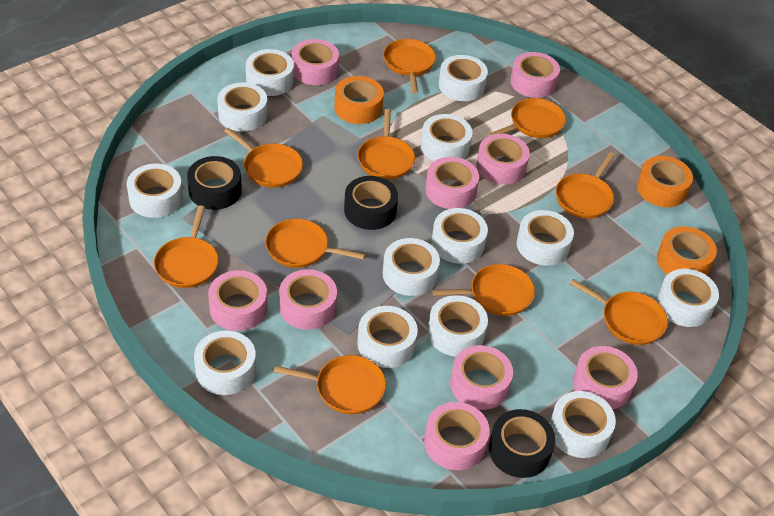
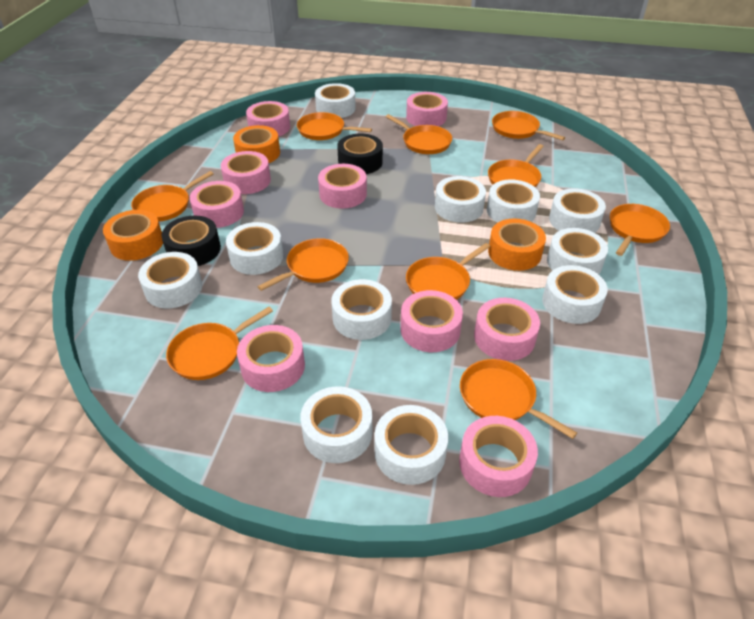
black tape: [187,156,242,210] [344,176,398,230] [489,409,555,478] = 3 -> [161,216,221,266] [337,134,383,174] = 2
white tape: [127,164,183,218] [194,330,256,395] [217,82,268,132] [246,49,294,96] [357,306,418,368] [383,238,440,296] [421,114,473,161] [428,295,488,357] [431,208,488,264] [439,55,488,101] [516,210,574,266] [550,391,616,458] [657,269,719,327] = 13 -> [138,252,202,308] [226,222,283,275] [300,386,372,463] [315,83,356,118] [331,279,392,340] [374,405,448,485] [435,176,486,223] [487,180,540,223] [542,265,608,324] [547,228,608,274] [549,188,606,233] = 11

